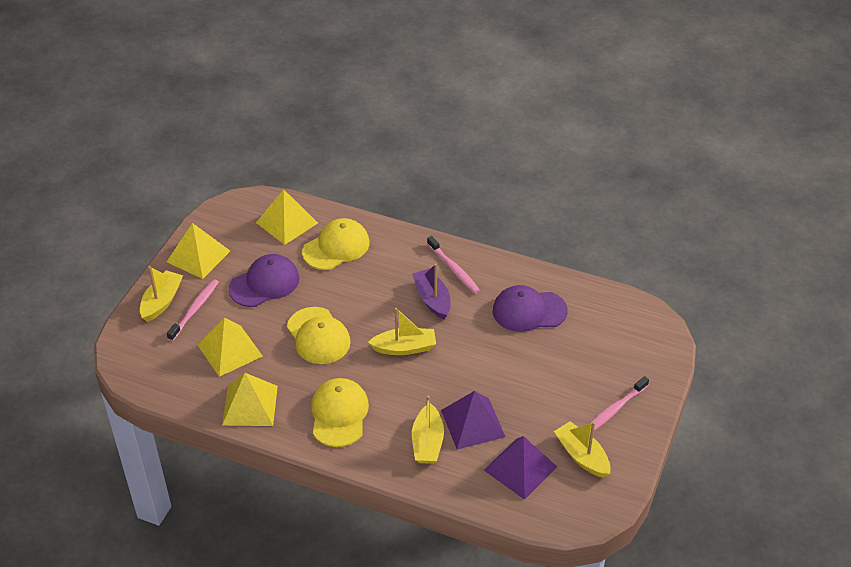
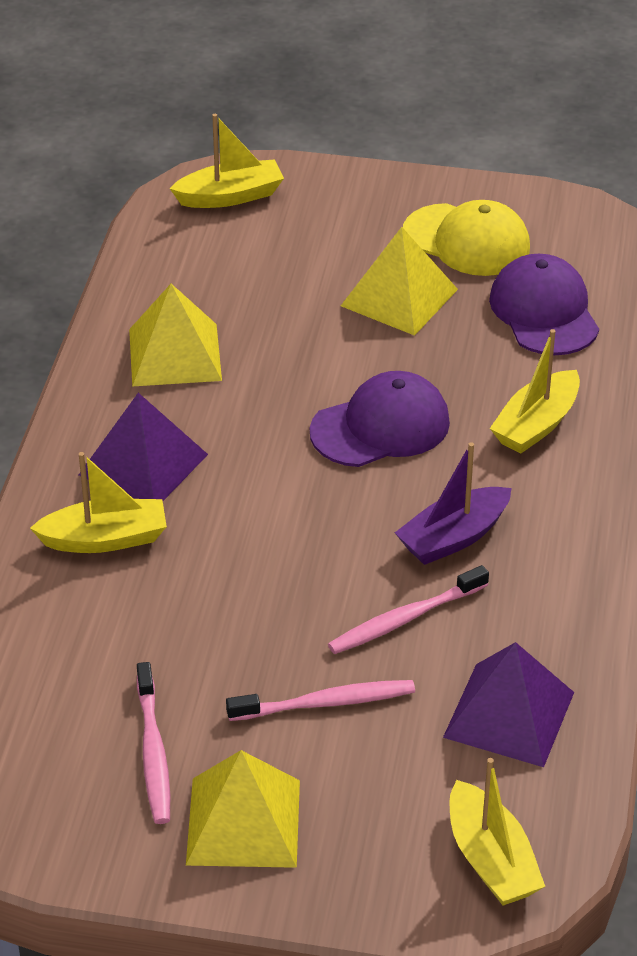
yellow cap: [287,307,351,364] [302,218,370,270] [311,378,369,447] = 3 -> [403,200,530,276] = 1
yellow pyramid: [167,223,230,279] [198,317,263,377] [222,373,278,426] [256,189,318,245] = 4 -> [129,284,222,387] [186,750,300,868] [341,227,458,336] = 3

